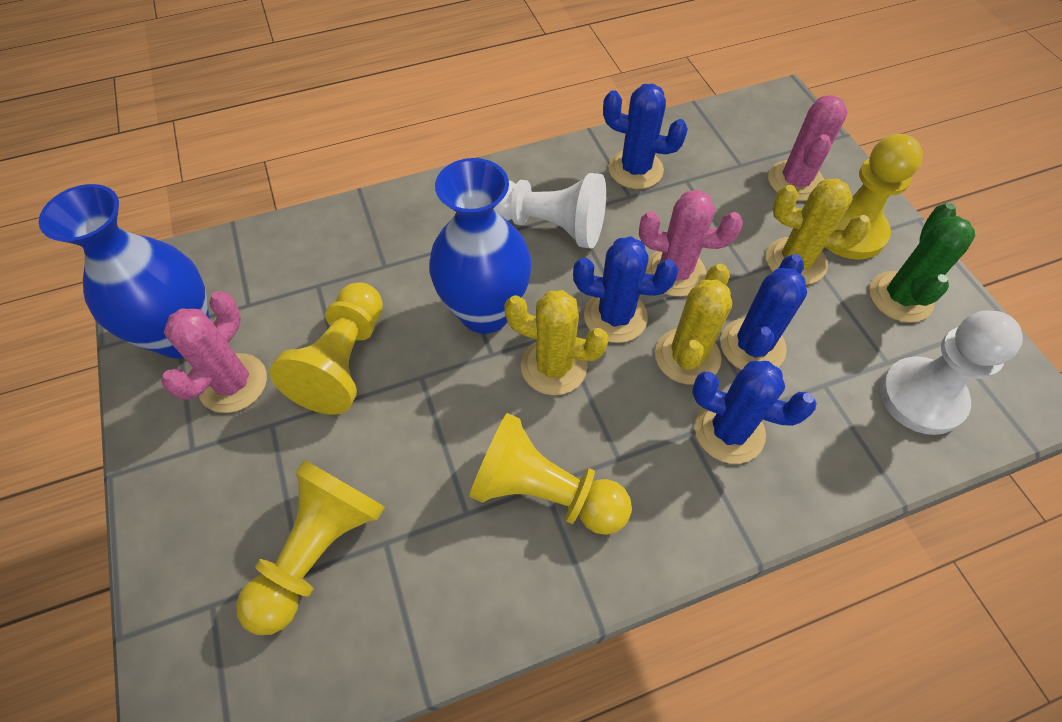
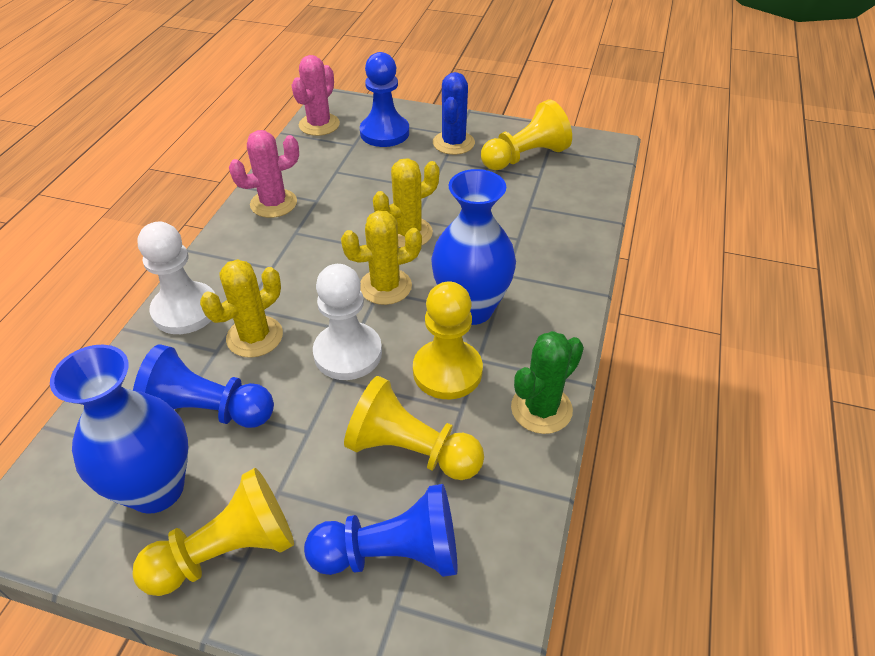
blue cactus: [573,236,678,343] [603,84,688,189] [692,361,817,464] [720,254,807,370] = 4 -> [433,72,475,155] = 1
blue pawn: none = 0 -> [133,344,274,428] [304,484,458,577] [360,52,409,147] = 3
pink cactus: [161,291,267,413] [639,190,743,297] [768,95,847,201] = 3 -> [229,130,299,218] [292,55,340,136] = 2

